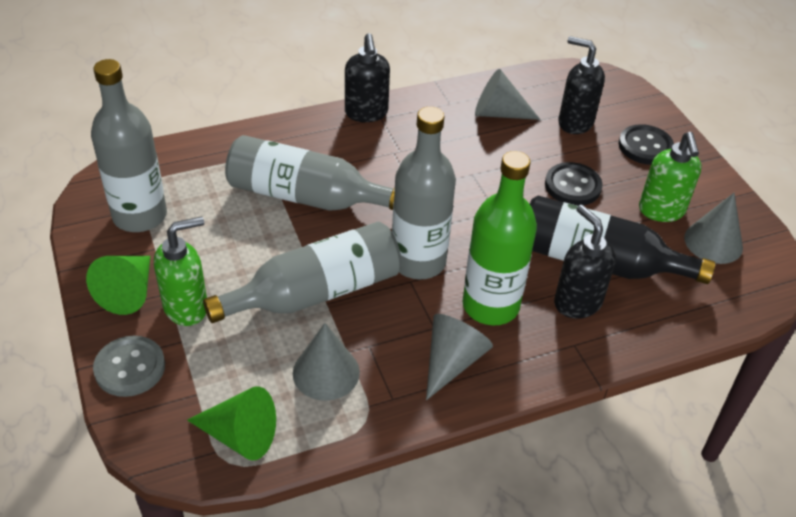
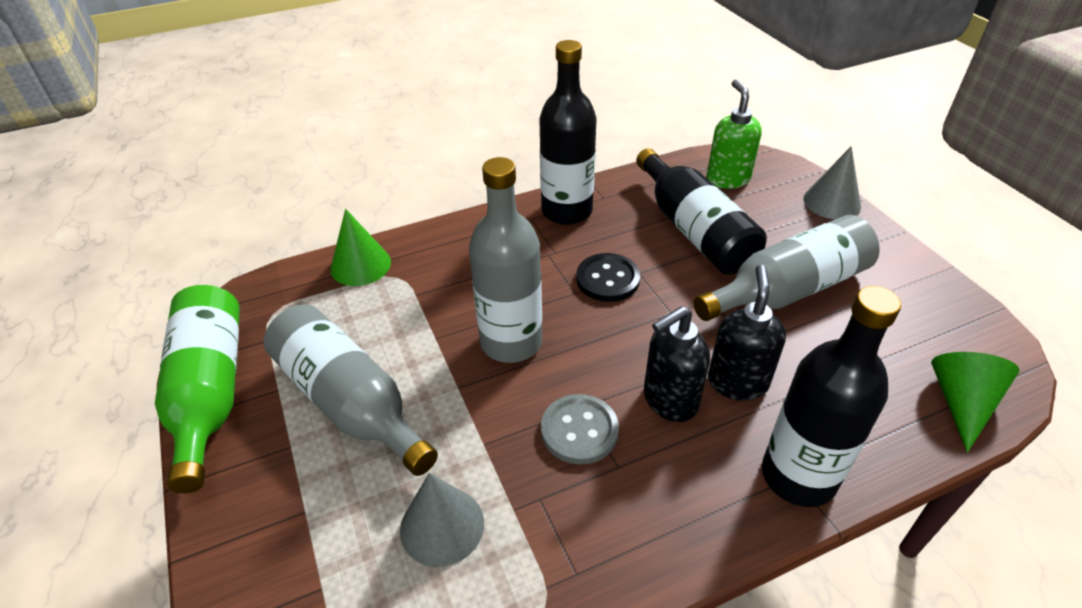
black bottle: [530,196,715,284] = 1 -> [540,40,596,225] [636,148,767,275] [762,286,901,507] = 3
black button: [545,162,603,206] [619,124,674,165] = 2 -> [576,253,640,302] = 1
black soap dispenser: [345,33,390,122] [554,205,616,319] [558,36,605,134] = 3 -> [644,306,710,422] [708,265,786,401] = 2
green soap dispenser: [154,216,207,326] [639,132,702,222] = 2 -> [707,79,762,189] = 1
grey bottle: [91,59,167,232] [203,221,401,323] [225,135,395,211] [392,107,456,279] = 4 -> [263,304,438,476] [469,157,542,363] [694,215,880,321] = 3
grey cone: [293,323,360,401] [426,314,493,400] [475,69,541,120] [684,193,743,264] = 4 -> [400,473,484,567] [803,146,861,219] = 2

